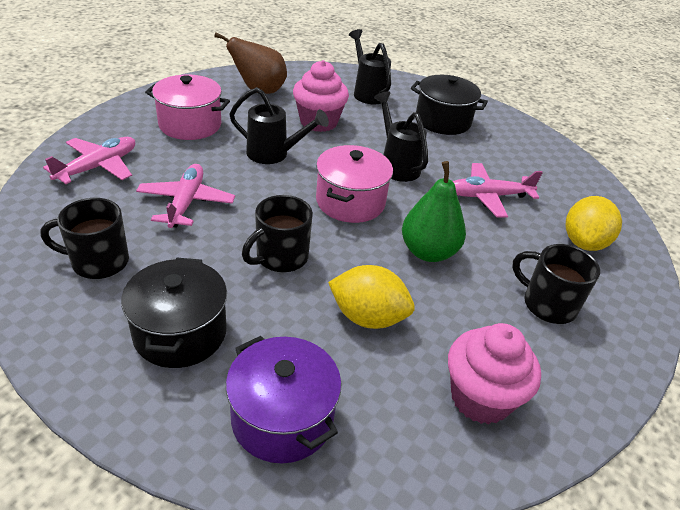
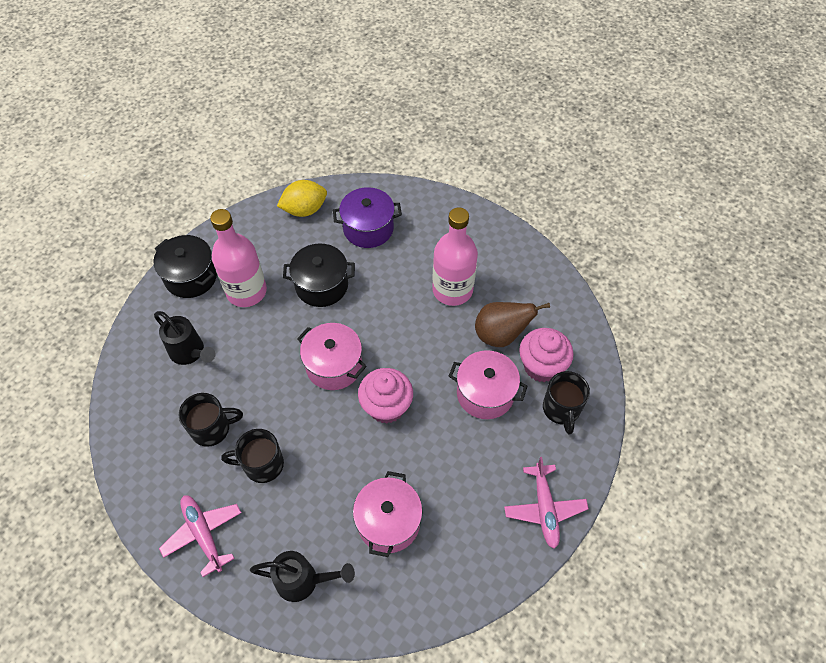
black watering can: [229,87,329,164] [349,29,391,104] [374,91,428,182] = 3 -> [154,311,215,365] [250,551,355,602] = 2
green pear: [402,161,466,262] = 1 -> none = 0
pink bottle: none = 0 -> [210,209,267,307] [432,207,478,306] = 2
pink plane: [43,137,135,184] [136,164,235,228] [453,163,543,217] = 3 -> [159,495,241,577] [504,457,589,549] = 2
pink pot: [145,74,230,140] [316,145,393,223] = 2 -> [297,323,367,390] [353,471,423,557] [449,350,528,419] = 3
yellow lemon: [328,265,415,329] [565,196,622,251] = 2 -> [277,180,327,217] = 1

